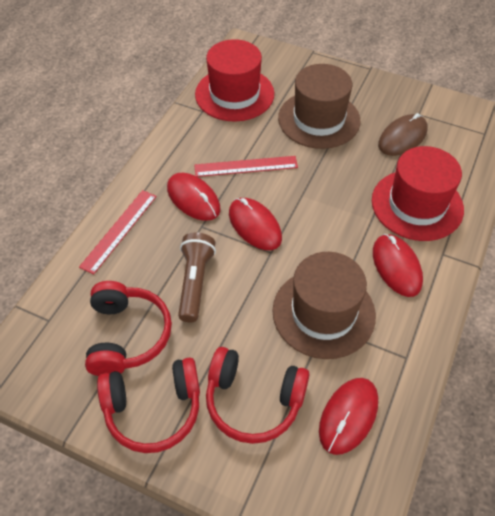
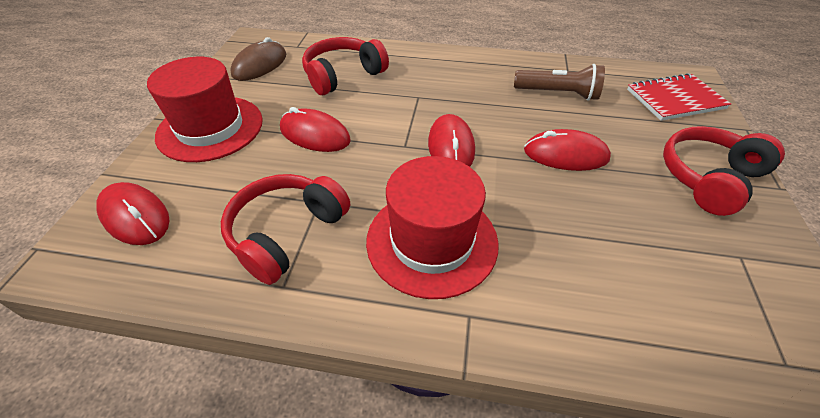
brown hat: [272,252,376,359] [278,64,360,149] = 2 -> none = 0
red notebook: none = 0 -> [627,73,731,121] = 1
red ruler: [79,190,157,275] [194,156,298,177] = 2 -> none = 0

